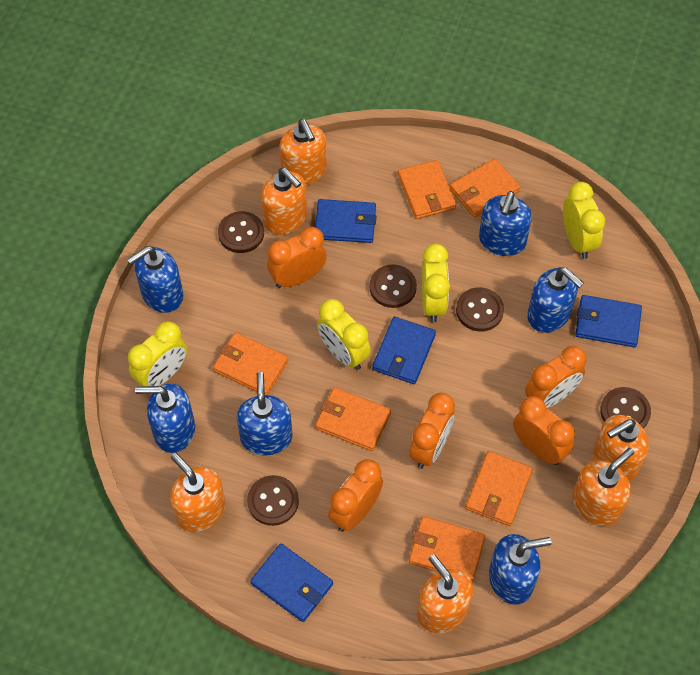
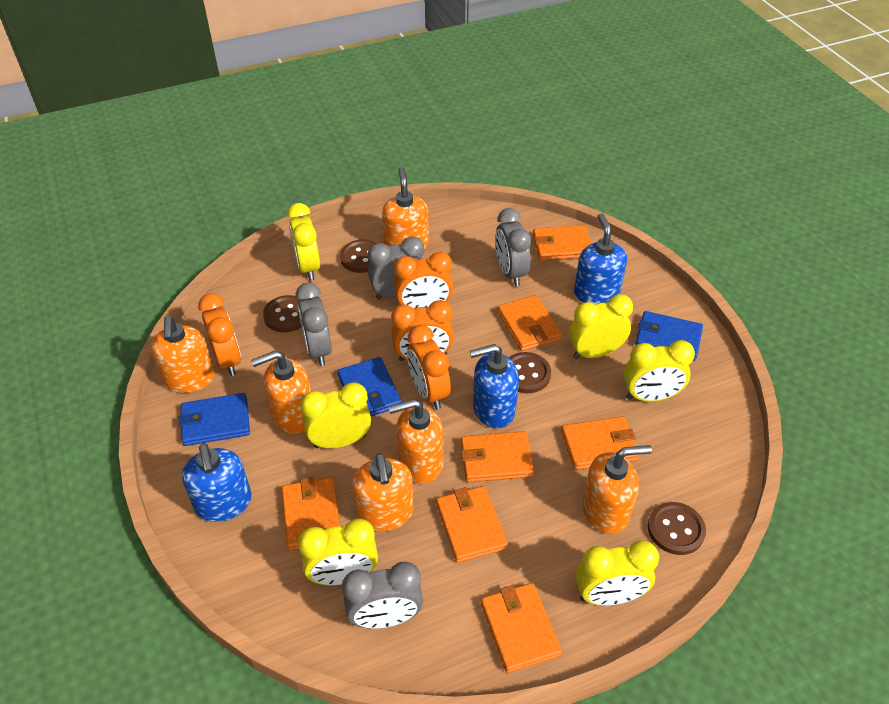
blue soap dispenser: [127,246,183,313] [135,383,195,453] [237,372,292,455] [479,191,532,256] [489,534,552,605] [527,267,584,333] = 6 -> [182,443,252,522] [470,344,519,428] [574,213,627,304] = 3
blue wallet: [250,543,333,622] [315,199,376,243] [372,316,436,384] [575,295,642,347] = 4 -> [179,393,250,446] [337,357,402,416] [635,311,703,361] = 3
brown button: [218,211,264,253] [247,475,299,526] [369,264,417,308] [456,287,504,332] [600,387,651,429] = 5 -> [263,295,301,332] [340,240,376,273] [509,352,551,393] [648,502,706,555] = 4
grey clock: none = 0 -> [296,283,332,366] [342,562,423,629] [368,236,425,300] [495,208,531,286] = 4
orange clock: [267,227,327,288] [328,459,383,532] [409,393,455,469] [513,396,575,465] [525,346,587,408] = 5 -> [198,293,241,376] [391,300,454,361] [394,252,453,308] [407,325,451,409] = 4
orange wallet: [213,332,288,395] [315,387,391,451] [398,160,456,219] [409,516,486,582] [450,159,520,217] [465,451,533,526] = 6 -> [282,477,340,551] [436,486,508,563] [461,431,534,483] [481,583,562,673] [497,295,562,351] [533,225,592,261] [561,416,640,470] = 7
yellow clock: [128,321,187,386] [317,299,371,370] [422,244,450,322] [563,182,605,259] = 4 -> [287,203,320,281] [298,519,378,585] [300,382,371,448] [569,294,633,359] [576,540,659,605] [624,340,695,402] = 6

